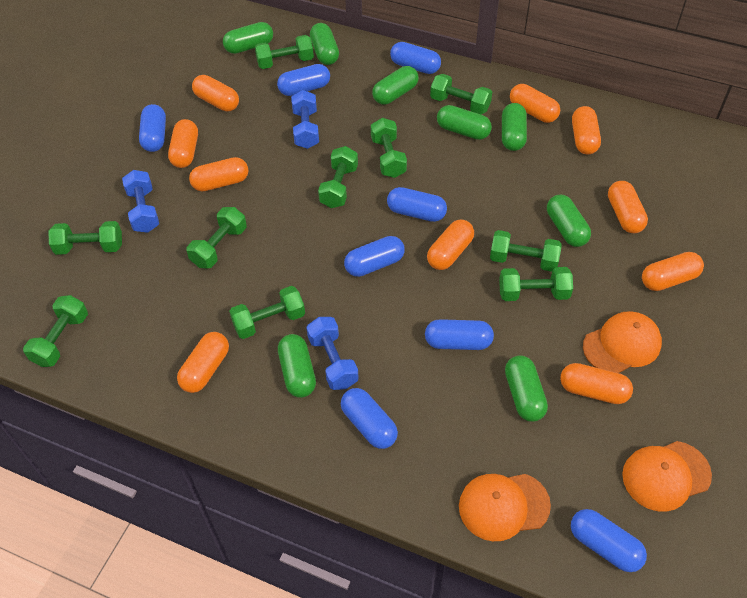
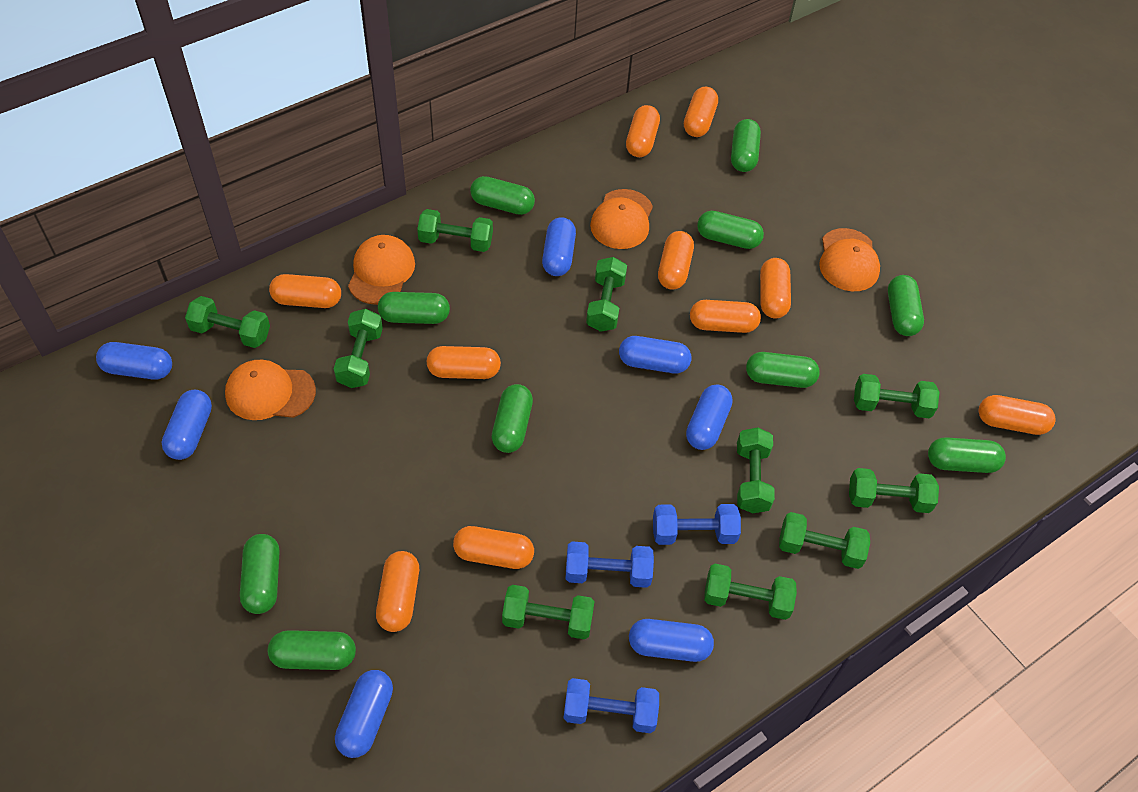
blue capsule: [139,104,166,152] [277,64,330,96] [341,388,398,449] [344,236,405,277] [387,187,447,222] [390,42,441,74] [425,319,494,350] [571,509,647,572] = 8 -> [96,342,172,380] [162,390,212,460] [335,670,393,758] [542,217,576,276] [619,336,691,373] [629,619,714,662] [686,384,733,450] = 7
green capsule: [223,22,273,54] [278,334,316,398] [310,23,339,65] [372,66,419,105] [437,105,492,140] [502,103,527,151] [505,355,548,422] [547,195,591,247] = 8 -> [240,534,279,614] [268,630,356,670] [378,292,450,324] [470,176,535,215] [491,384,533,453] [697,211,764,249] [731,119,761,172] [746,352,820,388] [888,275,924,336] [928,437,1006,473] = 10
orange cap: [459,474,551,541] [583,311,662,373] [622,441,712,512] = 3 -> [225,360,316,420] [348,235,415,305] [590,189,653,249] [819,228,880,291] = 4

